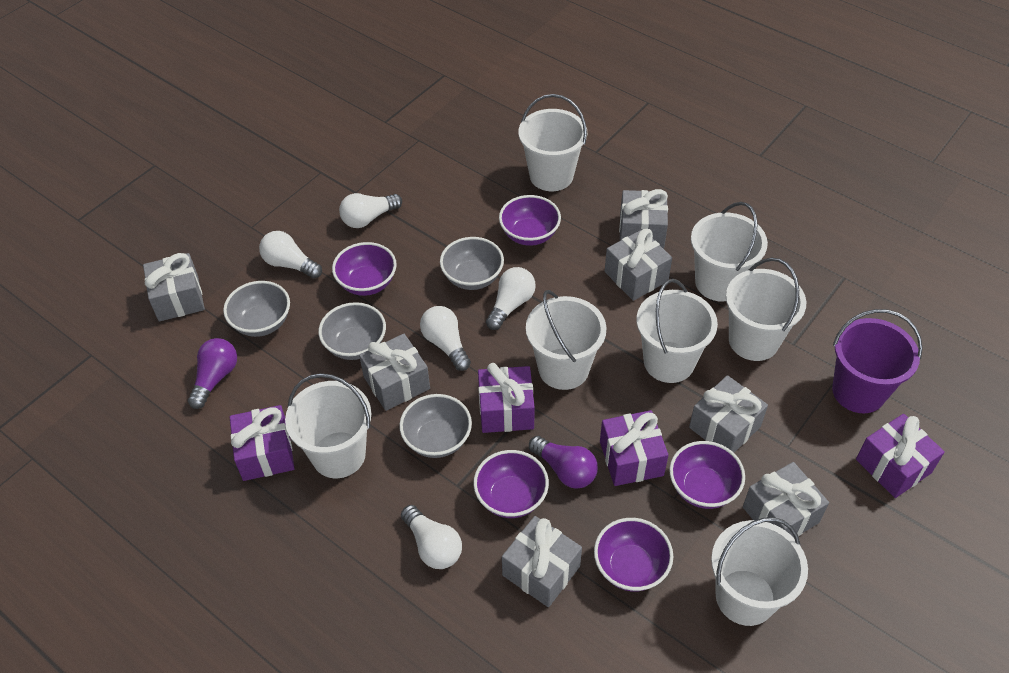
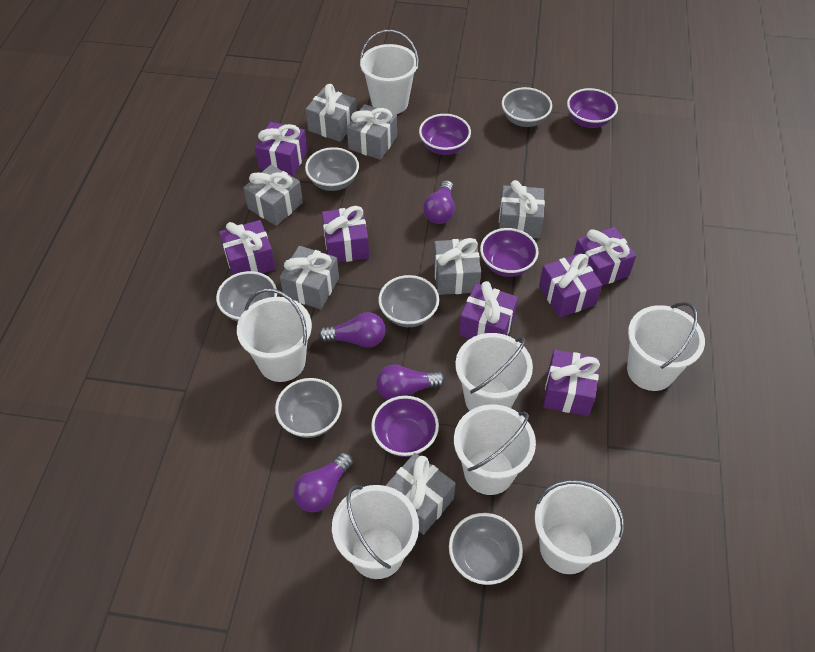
grey bowl: [223,281,290,337] [318,302,386,360] [399,394,472,458] [440,237,504,290] = 4 -> [216,271,277,322] [275,378,342,438] [305,147,359,191] [378,275,439,327] [449,513,523,585] [502,87,552,127] = 6
purple bowl: [332,242,397,296] [473,450,549,518] [499,195,561,246] [594,518,673,592] [669,441,745,509] = 5 -> [371,396,439,457] [419,114,471,155] [480,228,539,277] [567,88,618,128] = 4
purple bucket: [832,309,923,413] = 1 -> none = 0
purple gift: [230,405,295,481] [478,363,535,433] [600,410,669,486] [856,414,945,498] = 4 -> [219,220,276,275] [255,122,308,177] [322,206,369,263] [459,281,518,339] [539,253,602,318] [543,350,600,416] [574,227,636,286] = 7
purple light bulb: [188,338,237,409] [529,436,598,489] = 2 -> [293,452,353,512] [319,312,386,348] [376,364,445,400] [423,180,455,224] = 4
white light bulb: [259,231,322,279] [339,193,402,228] [401,505,462,569] [420,306,471,371] [486,267,536,330] = 5 -> none = 0

